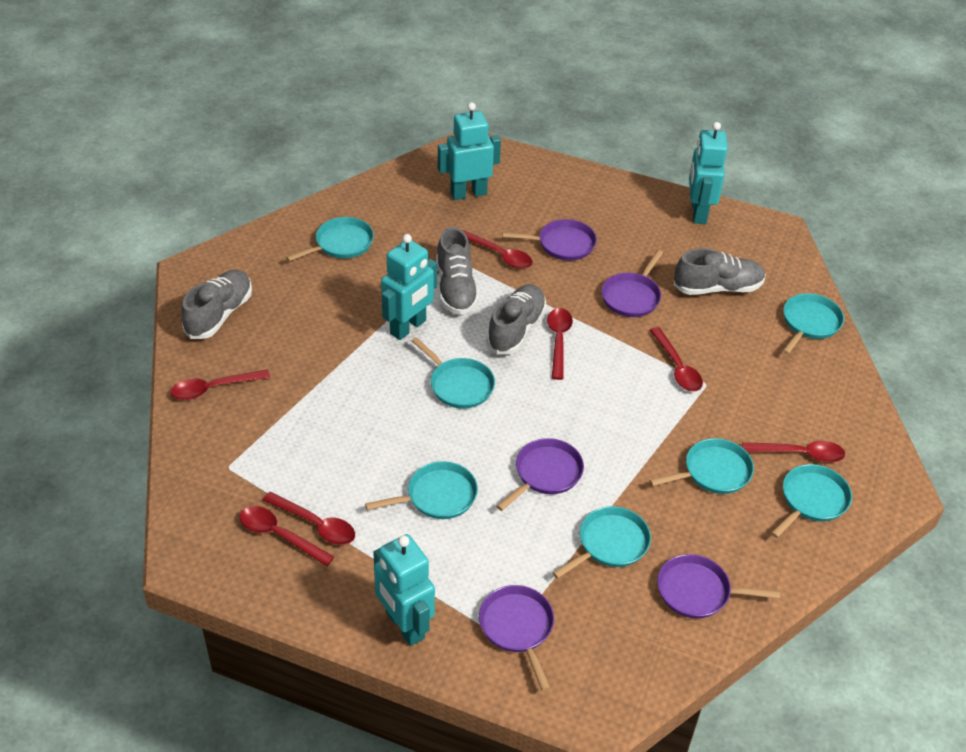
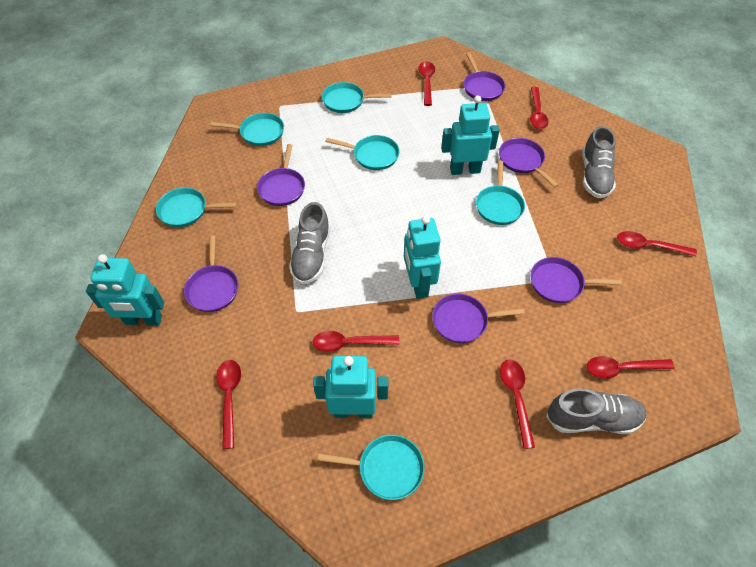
grey shoe: [181,270,252,339] [436,227,479,315] [486,284,547,354] [674,248,766,295] = 4 -> [289,202,330,285] [546,388,647,434] [582,126,616,198] = 3
purple pan: [479,585,554,691] [496,438,584,511] [502,219,597,261] [602,250,663,317] [657,554,780,618] = 5 -> [184,236,239,312] [257,144,305,206] [432,294,525,343] [464,53,506,101] [499,138,559,188] [530,257,622,303] = 6
turquoise pan: [286,217,374,261] [365,461,478,519] [412,337,495,409] [553,506,651,579] [649,438,754,494] [771,464,852,538] [783,293,844,354] = 7 -> [156,188,237,227] [210,113,284,146] [318,435,424,500] [322,82,392,113] [326,135,400,170] [476,160,525,225] = 6

